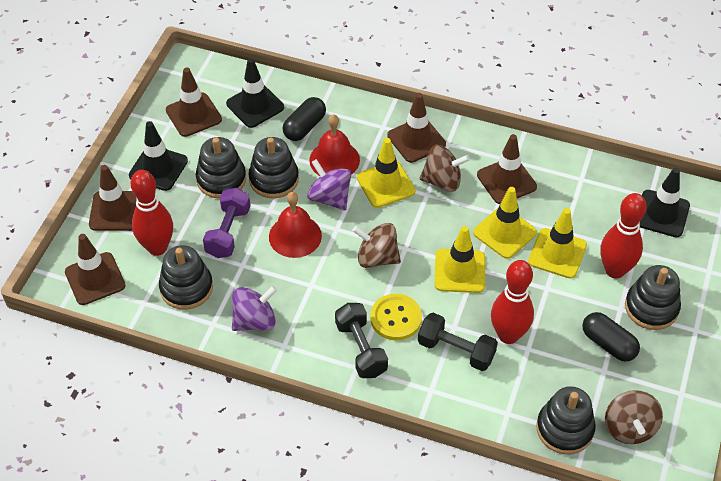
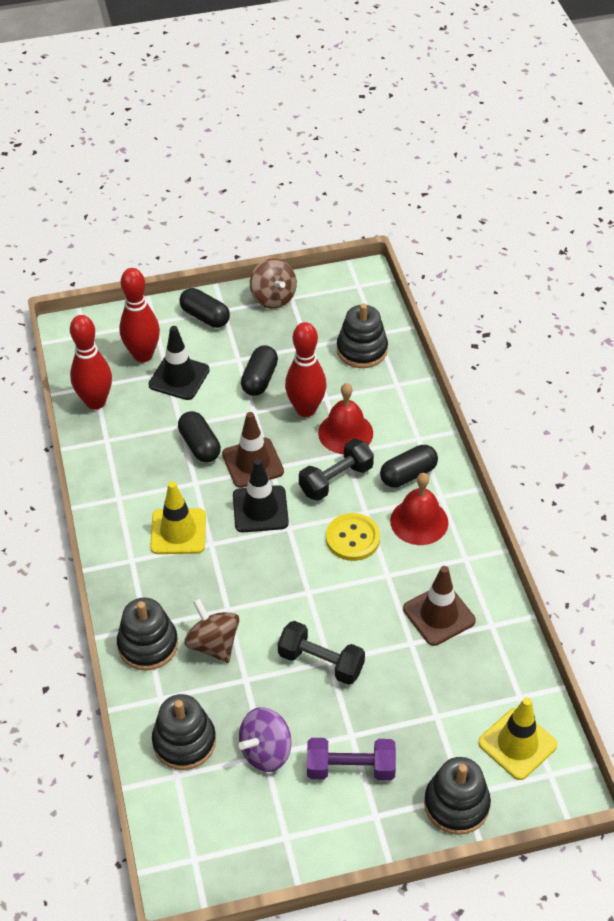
black capsule: [283,97,326,141] [582,312,640,362] = 2 -> [178,411,221,462] [180,288,230,328] [241,345,278,396] [380,445,438,488] = 4
black stacking toy: [159,245,213,310] [196,137,246,199] [248,137,299,198] [536,386,596,454] [625,265,681,330] = 5 -> [117,598,178,670] [152,694,216,770] [337,303,388,368] [424,757,491,835] = 4
black traffic cone: [129,121,188,191] [226,58,284,128] [639,168,690,237] = 3 -> [148,326,210,400] [233,459,289,532] = 2
brown spinning top: [352,223,401,268] [420,145,470,192] [605,390,663,444] = 3 -> [184,598,239,663] [250,259,297,309] = 2
brown traffic cone: [65,234,126,305] [89,165,136,231] [166,67,222,137] [387,93,446,163] [477,134,537,204] = 5 -> [222,412,284,488] [403,566,476,646] = 2
purple spinning top: [232,286,277,331] [307,159,351,211] = 2 -> [239,707,292,772] = 1
yellow traffic cone: [357,138,415,208] [435,226,485,293] [473,187,537,259] [528,208,587,279] = 4 -> [150,481,206,554] [478,697,557,780] = 2

